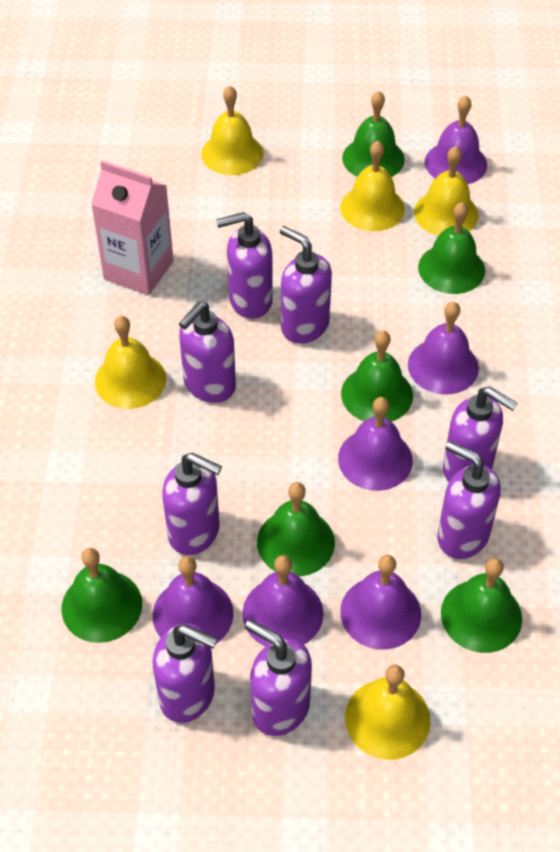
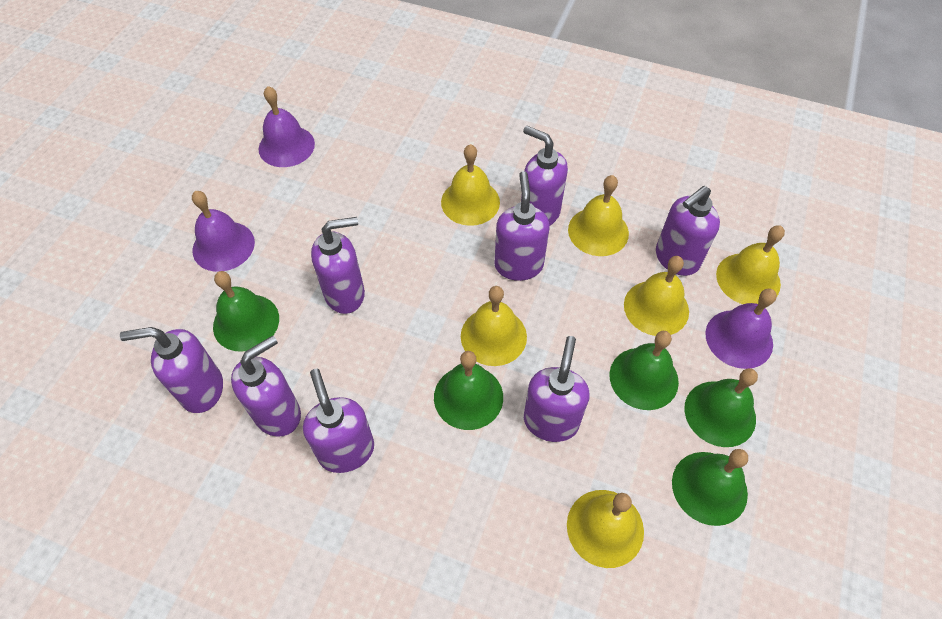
green bell: [61,548,142,643] [257,482,335,576] [341,330,413,422] [342,91,405,177] [418,202,485,294] [441,558,522,653] = 6 -> [213,271,279,352] [434,351,503,430] [609,331,679,410] [672,449,748,526] [684,368,758,447] = 5
pink carton: [91,160,174,295] = 1 -> none = 0
purple bell: [152,556,234,644] [242,555,324,647] [338,397,413,491] [340,555,421,650] [408,302,479,395] [425,95,487,184] = 6 -> [192,191,255,272] [259,86,315,167] [706,288,777,369] = 3
yellow bell: [95,316,166,409] [201,85,263,175] [340,141,405,231] [345,665,430,760] [414,146,479,236] = 5 -> [441,144,500,226] [461,286,527,366] [567,490,644,568] [568,175,629,256] [624,256,689,336] [716,225,785,304] = 6

